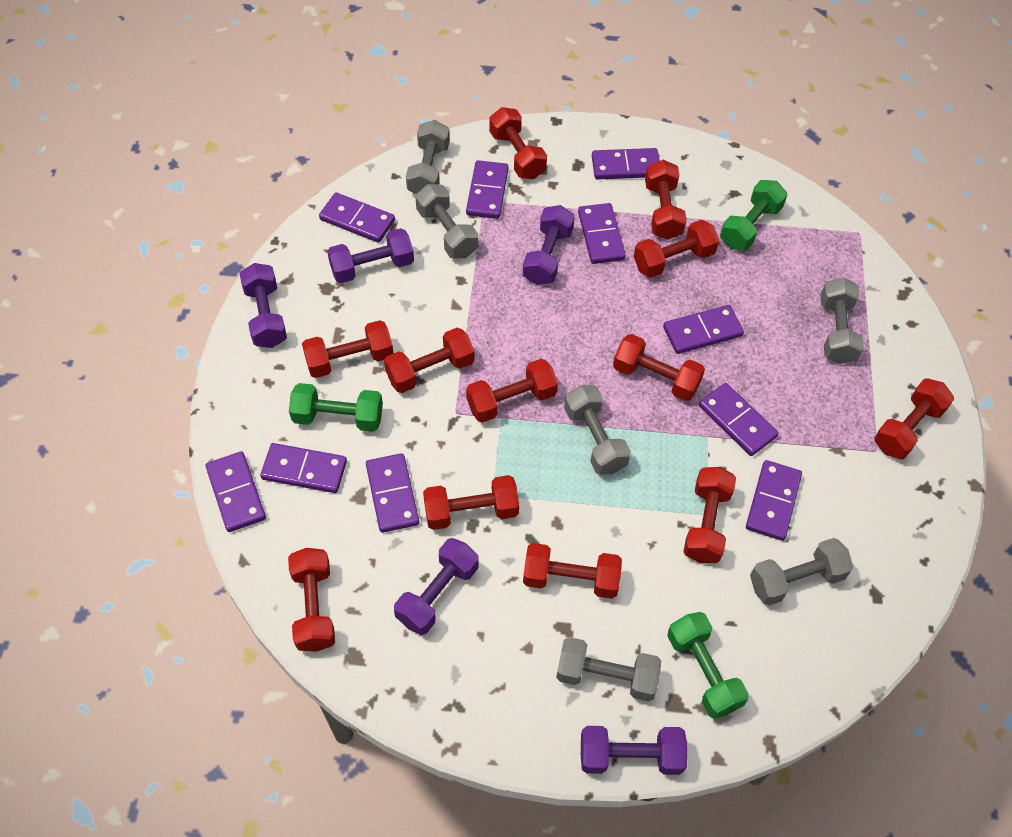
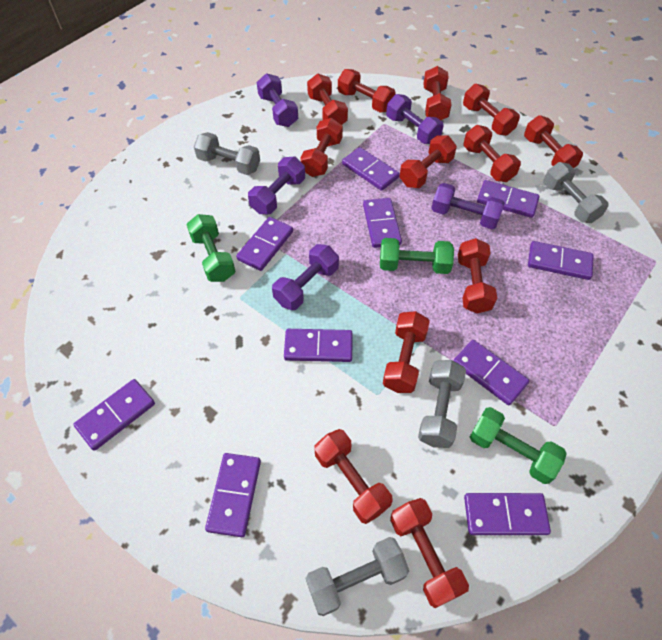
grey dumbbell: [406,120,450,194] [415,184,478,259] [556,637,661,701] [564,385,631,475] [750,538,853,606] [821,277,864,364] = 6 -> [194,132,260,175] [305,537,409,616] [418,360,466,448] [544,162,608,223] = 4

